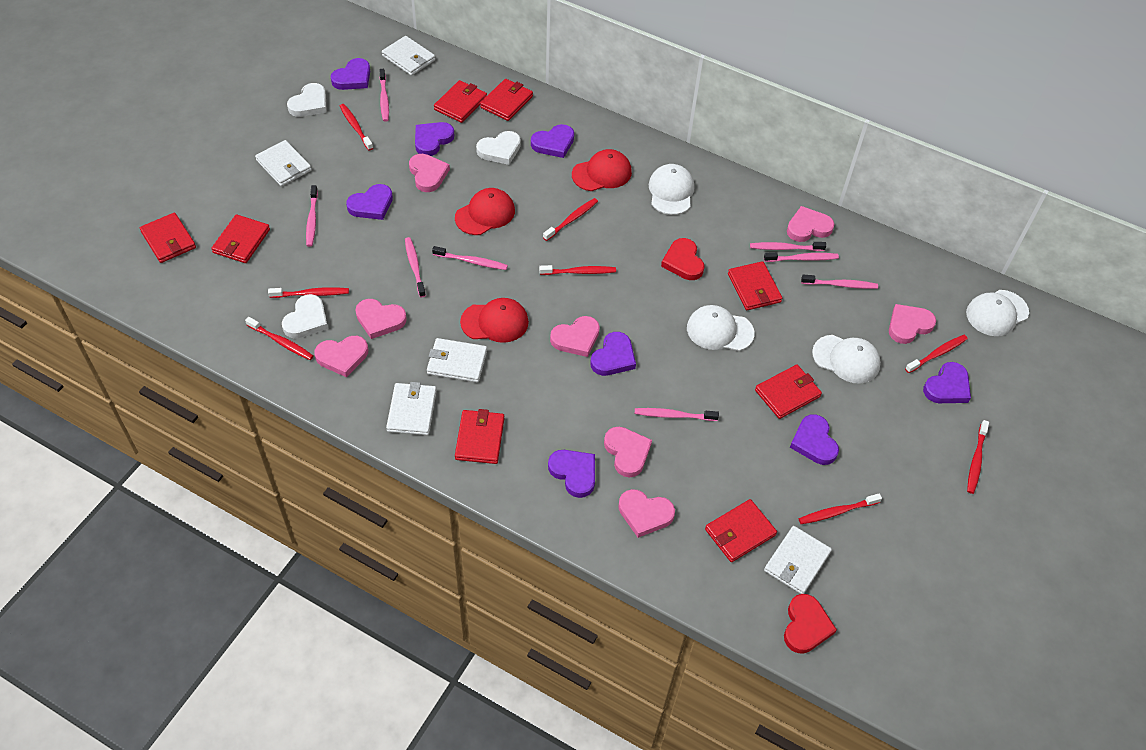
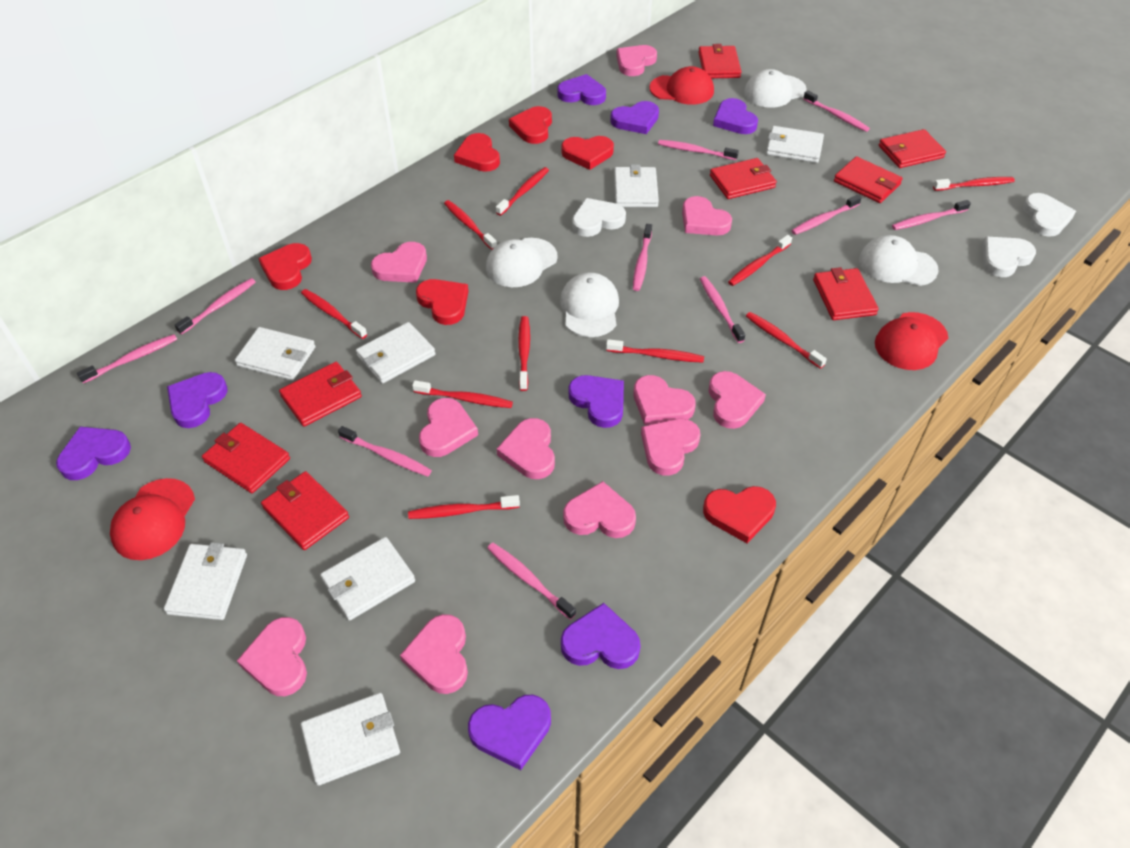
pink heart: [314,336,368,377] [355,299,407,339] [409,154,450,192] [550,316,600,357] [604,427,652,477] [618,489,675,538] [787,206,834,242] [889,304,936,344] = 8 -> [237,617,307,696] [371,242,427,283] [400,614,468,694] [419,398,478,457] [497,418,555,479] [563,481,636,538] [616,45,657,76] [633,375,696,425] [641,419,700,476] [682,196,732,235] [708,371,766,429] = 11
pink toothbrush: [306,185,318,247] [379,69,389,122] [405,237,426,297] [432,246,508,270] [635,408,719,421] [750,242,826,251] [764,252,839,262] [801,275,878,289] = 8 -> [77,334,177,383] [175,278,256,335] [338,426,432,477] [487,543,576,620] [633,224,652,291] [658,140,739,160] [700,276,745,343] [791,195,861,235] [803,91,870,132] [892,200,971,230] = 10
red heart: [661,238,704,280] [784,594,837,654] = 2 -> [258,243,312,290] [416,279,468,325] [454,133,500,172] [509,106,552,144] [561,136,614,170] [703,486,776,543] = 6
red toothbrush: [245,317,314,360] [268,287,349,298] [340,104,373,151] [539,265,616,275] [543,198,598,241] [798,493,882,524] [905,335,968,373] [967,420,989,494] = 8 -> [301,289,367,339] [408,495,520,519] [412,380,513,408] [444,200,497,250] [496,167,549,216] [518,316,530,391] [606,339,704,363] [728,235,792,286] [746,312,827,369] [933,177,1015,191] = 10
white wallet: [255,140,312,186] [382,36,435,76] [386,382,437,435] [427,338,487,383] [764,526,832,594] = 5 -> [164,542,247,620] [235,327,316,381] [301,693,400,786] [320,537,415,621] [356,322,435,384] [614,165,659,207] [766,126,824,163] = 7

